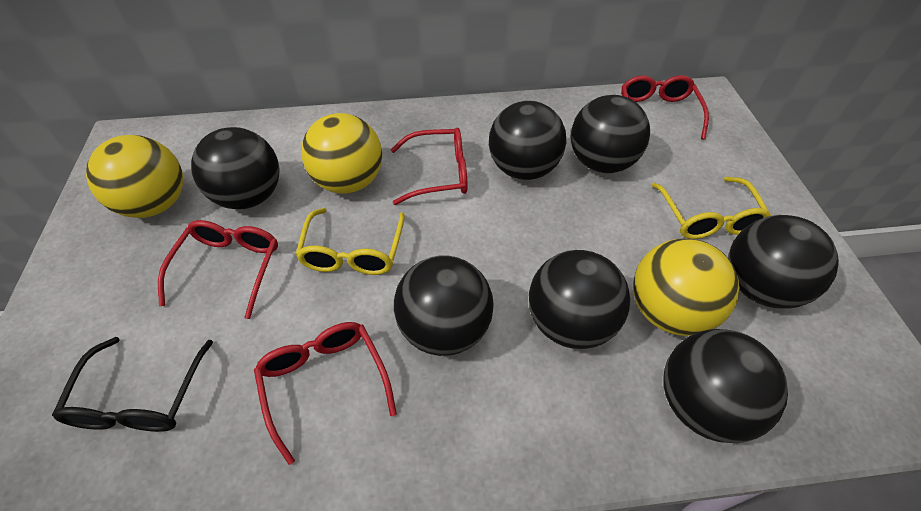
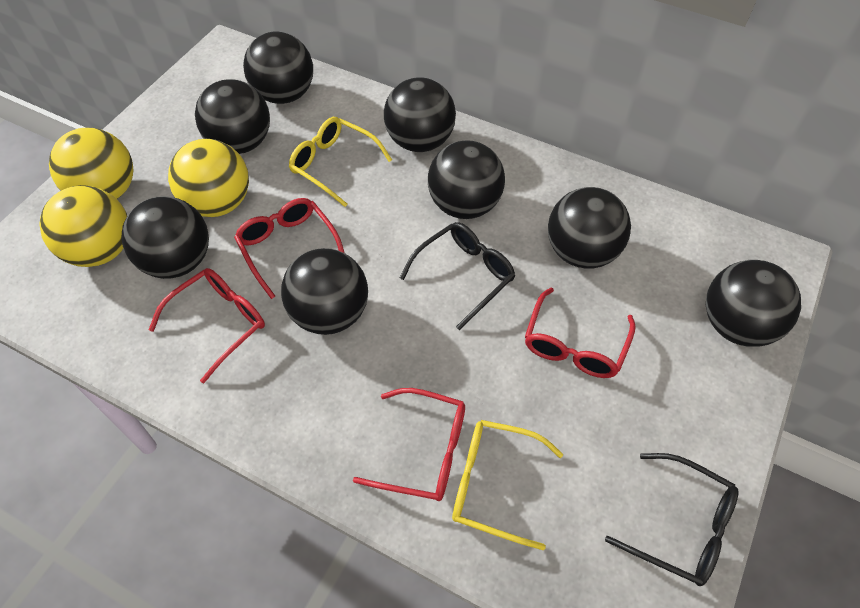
black ball: [191,127,280,209] [394,256,494,356] [489,101,566,180] [529,250,630,349] [571,95,650,173] [663,329,788,443] [728,215,839,309] = 7 -> [122,196,209,279] [195,79,270,154] [243,32,313,104] [281,248,368,335] [384,77,456,152] [428,140,505,219] [548,187,631,269] [706,260,801,347] = 8
black glasses: [52,337,213,432] = 1 -> [400,222,515,330] [605,453,739,586] = 2

